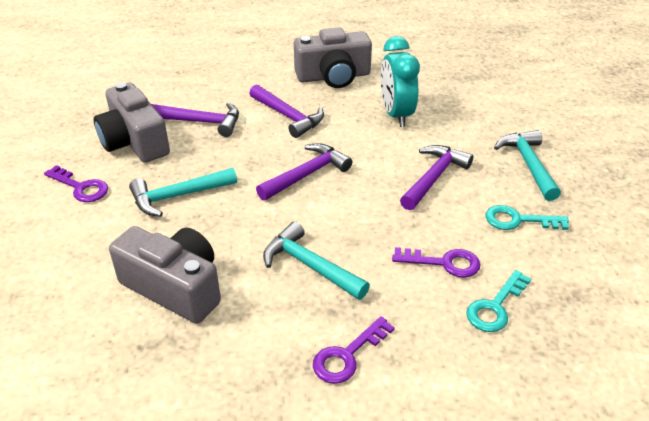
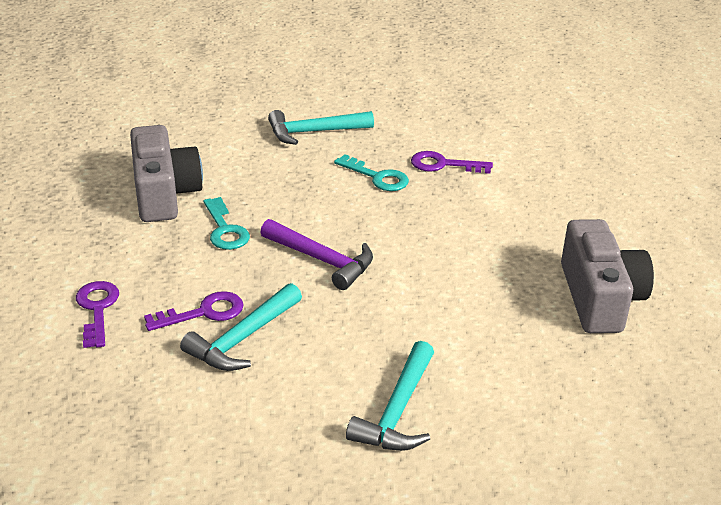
grey camera: [94,82,170,163] [109,226,221,324] [294,27,372,88] = 3 -> [130,125,203,222] [561,219,654,333] = 2
purple hammer: [151,102,239,137] [249,84,324,138] [256,143,352,201] [400,145,473,210] = 4 -> [260,219,373,290] = 1
turquoise clock: [381,36,420,127] = 1 -> none = 0

